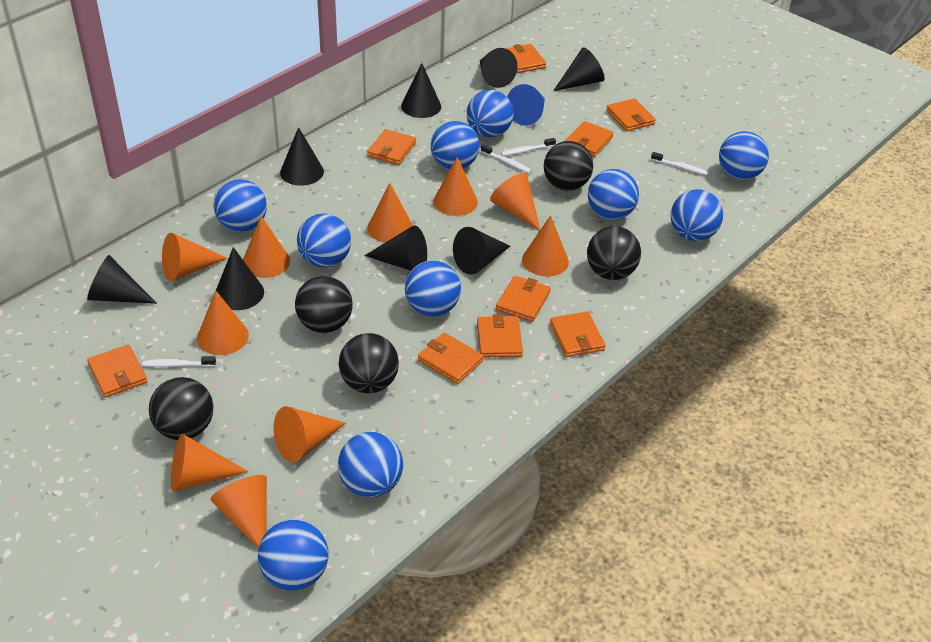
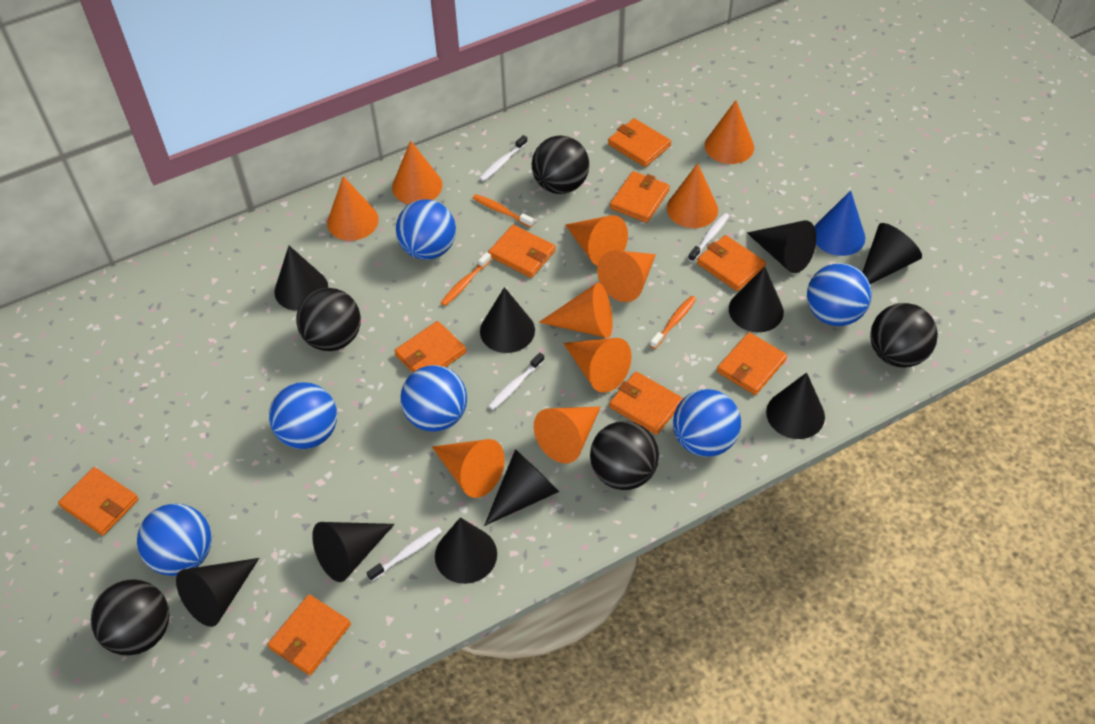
black cone: [87,255,157,304] [216,247,264,310] [280,127,324,186] [364,226,427,271] [401,63,441,118] [453,227,510,275] [480,48,517,88] [553,47,605,91] = 8 -> [176,558,259,627] [274,246,328,311] [312,522,395,582] [435,517,497,584] [480,287,535,353] [484,449,559,526] [729,266,784,332] [747,220,816,273] [766,373,825,439] [863,223,922,284] = 10
blue ball: [213,179,267,232] [258,519,328,590] [297,213,351,268] [338,432,403,498] [405,260,461,316] [431,121,479,170] [467,90,513,137] [588,169,639,220] [671,189,723,241] [719,131,769,180] = 10 -> [137,504,212,576] [269,382,337,449] [396,199,456,260] [400,365,467,432] [673,389,741,457] [807,263,872,326] = 6
orange toothbrush: none = 0 -> [441,252,492,306] [473,194,534,227] [650,296,696,349] = 3

